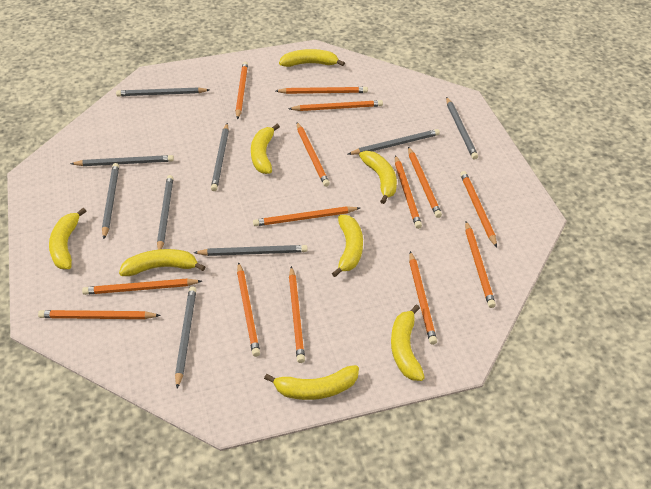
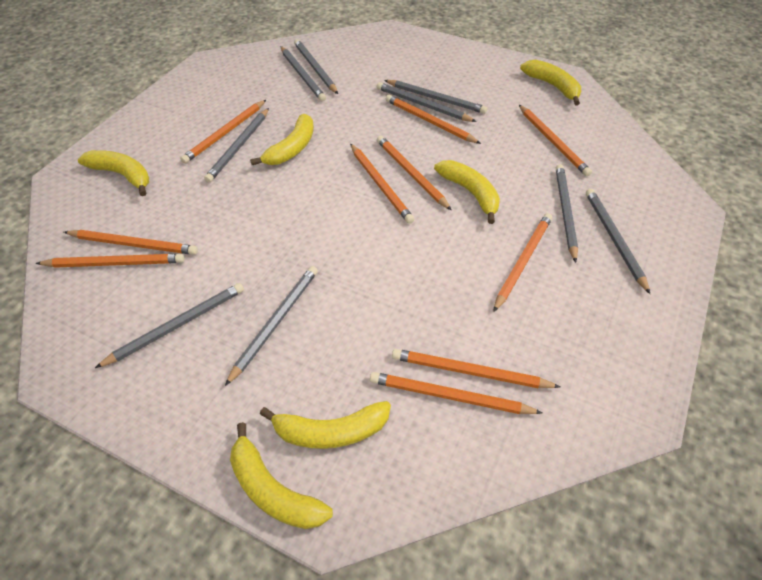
orange pencil: [38,310,161,319] [82,279,202,295] [236,61,248,119] [237,262,260,357] [253,206,360,226] [276,87,368,94] [289,100,383,111] [289,266,305,363] [297,122,330,187] [395,155,422,229] [408,147,442,218] [409,251,437,345] [460,171,497,247] [465,221,496,308] = 14 -> [35,254,185,268] [64,230,198,255] [180,100,266,164] [350,144,414,224] [370,372,542,414] [377,136,452,211] [386,95,481,144] [392,349,560,388] [493,213,552,312] [519,105,592,176] = 10
yellow banana: [49,208,86,269] [119,249,205,276] [251,124,280,174] [264,365,359,400] [279,49,345,67] [332,215,363,277] [359,151,397,204] [391,304,425,381] = 8 -> [78,150,149,196] [230,422,333,529] [250,114,314,165] [260,401,391,449] [434,160,500,224] [520,60,581,105] = 6

